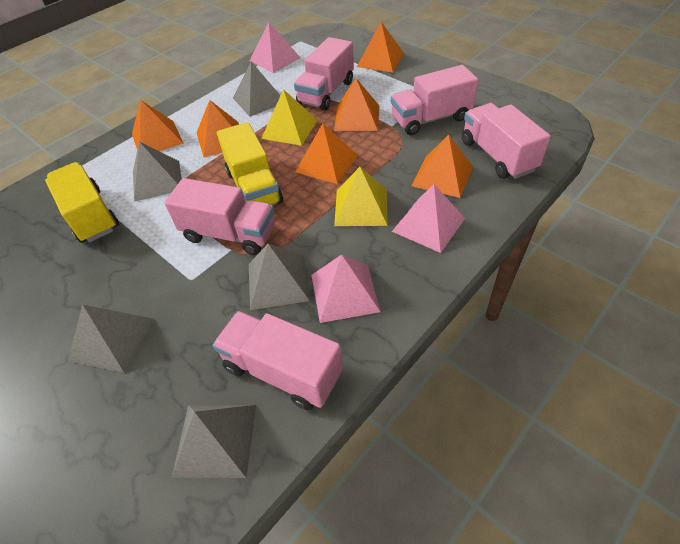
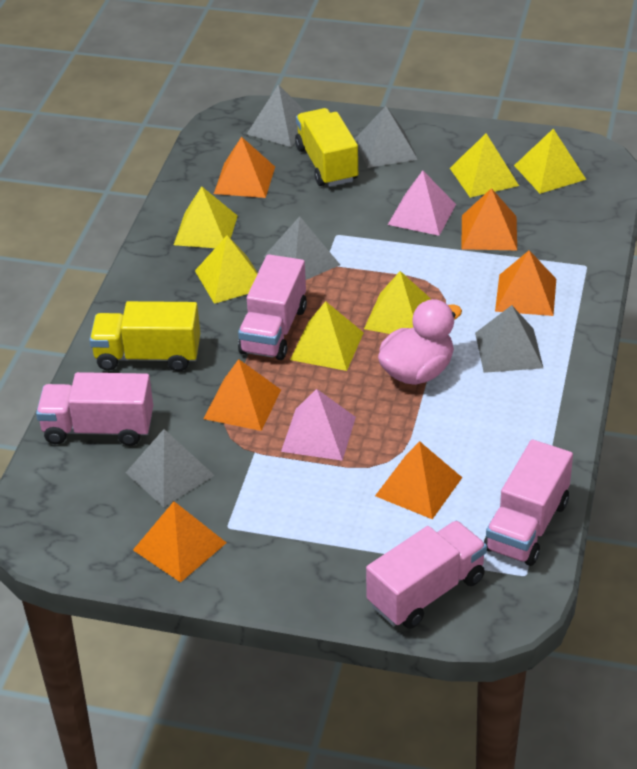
pink duck: none = 0 -> [378,299,462,385] = 1
pink pyramid: [250,22,301,73] [312,254,381,323] [392,184,465,253] = 3 -> [281,389,356,461] [388,170,456,236] = 2
pink truck: [165,178,275,255] [213,311,343,410] [294,37,354,110] [391,65,478,135] [462,103,551,179] = 5 -> [36,372,153,446] [238,254,307,360] [366,521,487,629] [484,439,573,566] = 4
yellow pyramid: [261,89,318,146] [334,167,388,226] = 2 -> [174,186,238,248] [195,235,258,304] [290,301,364,371] [364,271,431,334] [450,133,519,198] [514,129,586,194] = 6

